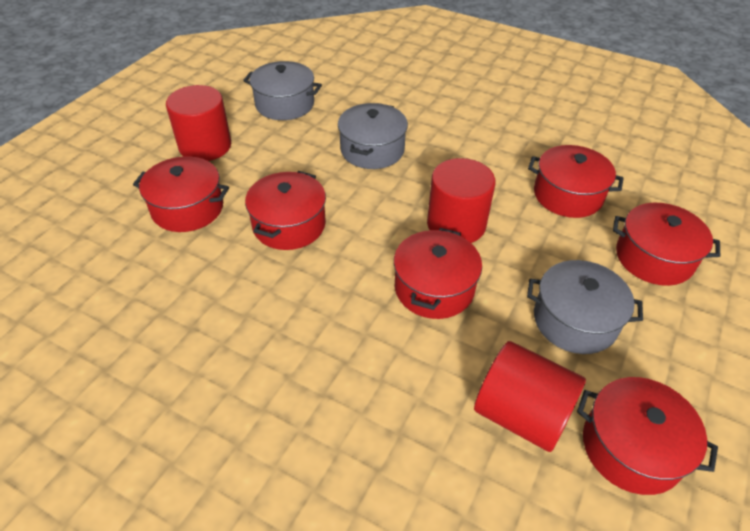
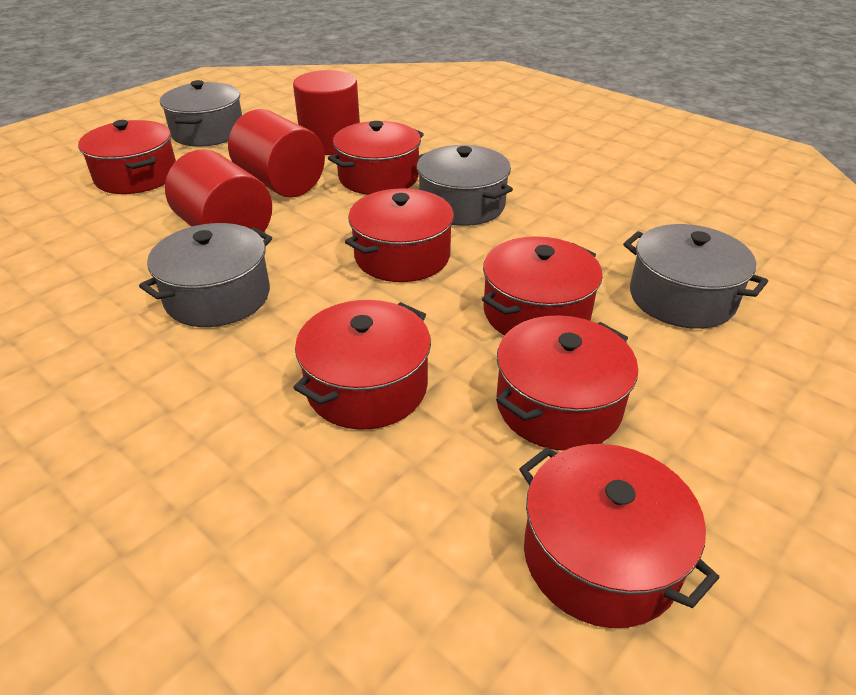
grey pot: [243,61,322,120] [338,103,408,169] [527,260,643,354] = 3 -> [139,223,272,327] [160,80,242,146] [417,145,513,226] [623,224,768,329] = 4
red pot: [133,156,229,232] [245,171,326,250] [394,228,482,319] [528,145,624,218] [577,377,718,495] [613,203,720,286] = 6 -> [78,120,176,194] [293,300,431,430] [328,121,424,195] [345,188,454,282] [482,236,603,335] [496,315,638,451] [519,444,719,628] = 7

